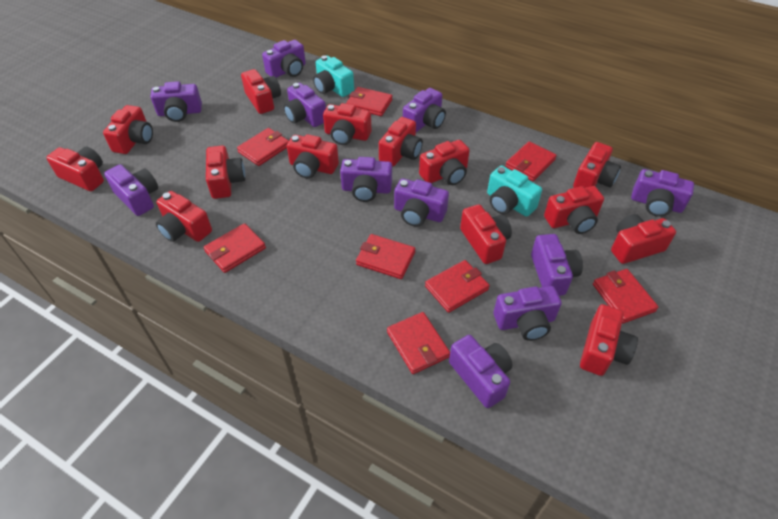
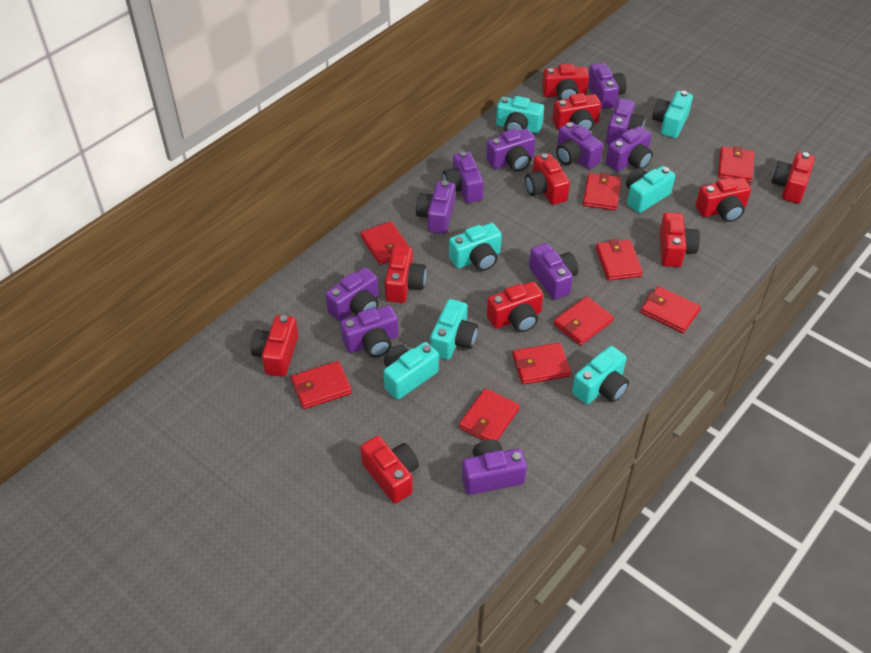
red camera: [46,147,104,191] [103,105,153,154] [156,191,212,242] [206,146,245,199] [241,69,281,114] [287,134,339,179] [323,103,371,145] [379,117,423,166] [419,140,470,185] [460,204,512,264] [544,186,604,234] [573,142,621,188] [580,304,638,376] [611,214,676,264] = 14 -> [251,315,299,377] [360,436,419,504] [385,246,426,303] [487,281,543,332] [525,153,570,205] [542,64,589,100] [552,93,601,131] [659,212,700,267] [696,178,751,222] [771,152,815,203] = 10
red wallet: [204,223,266,273] [237,128,289,166] [346,87,393,116] [356,234,415,279] [387,312,450,374] [425,260,490,313] [505,141,557,181] [593,269,659,323] = 8 -> [291,361,352,409] [361,221,410,265] [459,388,520,441] [512,343,571,385] [553,296,614,345] [583,172,621,211] [596,239,643,281] [641,286,701,333] [718,146,754,183] = 9
turquoise camera: [313,55,354,97] [487,166,542,217] = 2 -> [383,342,439,400] [430,299,478,360] [449,223,502,271] [496,96,544,133] [572,346,629,404] [626,166,675,213] [652,91,693,138] = 7

